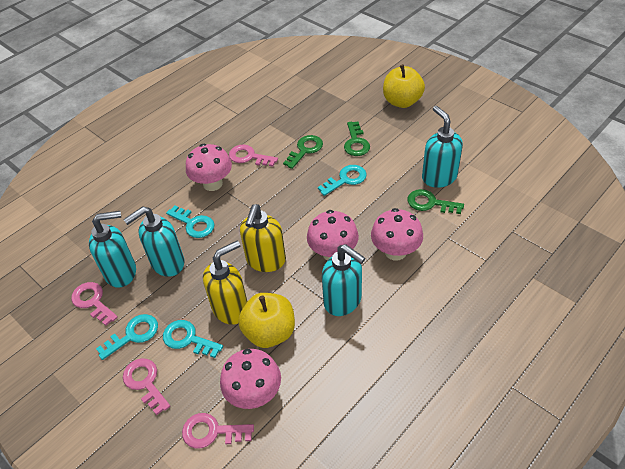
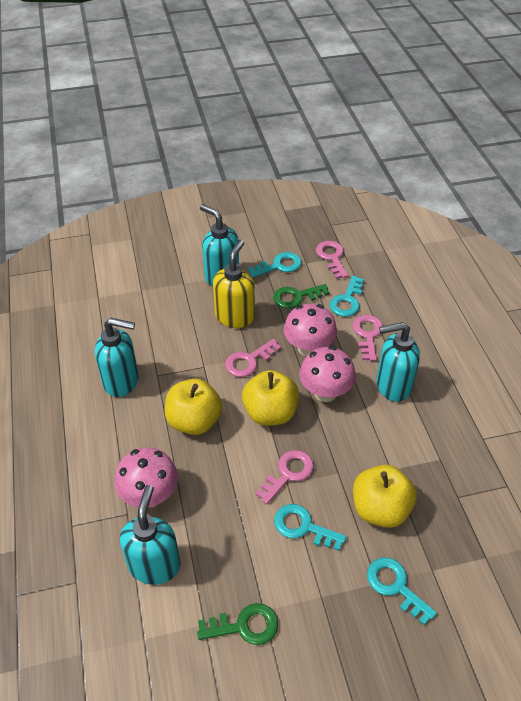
green key: [283,135,323,169] [344,121,370,156] [407,189,464,214] = 3 -> [197,603,278,645] [273,284,329,309] = 2
pink mushroom: [186,144,232,191] [220,349,281,409] [307,210,359,261] [371,208,423,261] = 4 -> [115,447,178,507] [283,304,337,356] [299,346,356,402] = 3
yellow apple: [238,293,295,348] [383,64,425,108] = 2 -> [165,379,223,435] [242,370,299,426] [353,465,417,528] = 3
yellow soap dispenser: [203,241,248,325] [240,204,286,272] = 2 -> [213,240,255,328] = 1

